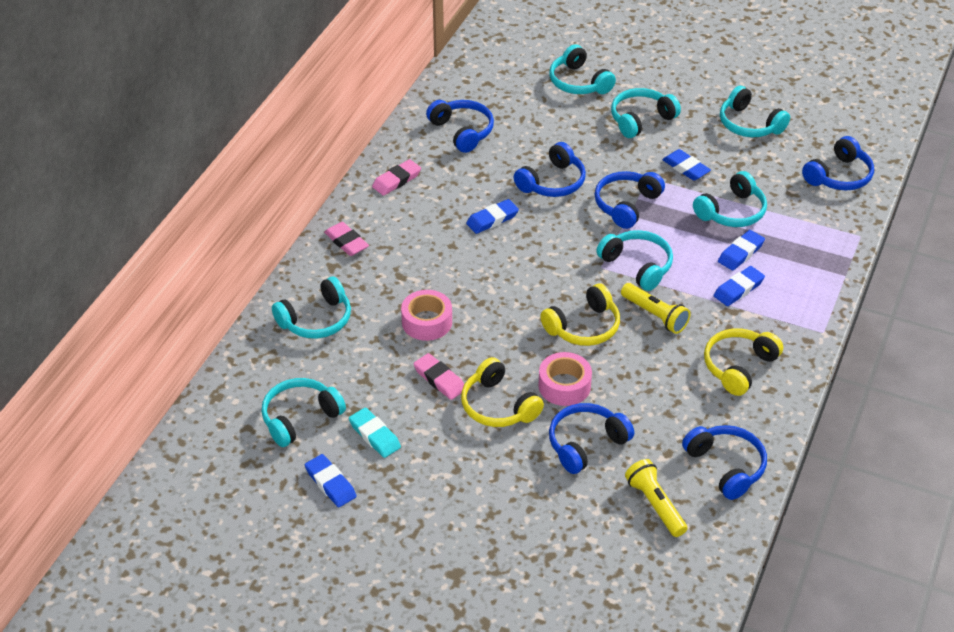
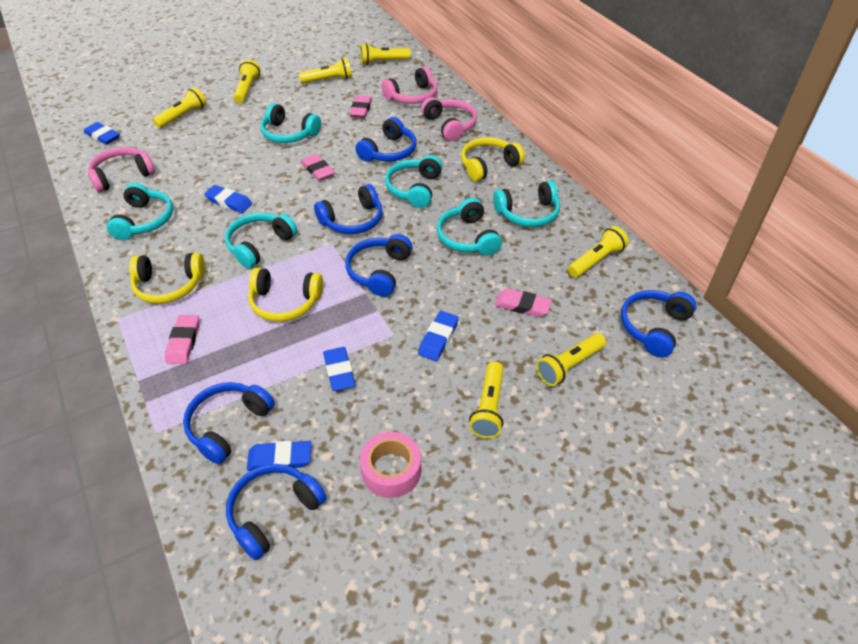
pink eraser: [324,222,369,256] [372,159,421,196] [413,353,464,400] = 3 -> [165,315,200,364] [301,154,335,181] [349,95,372,118] [495,288,552,317] = 4
pink headphones: none = 0 -> [88,147,155,192] [381,66,437,104] [421,97,477,141] = 3
pink tape: [401,290,452,341] [538,352,592,406] = 2 -> [360,432,421,498] = 1
turquoise eraser: [349,408,401,458] = 1 -> none = 0
turquoise headphones: [262,378,346,447] [272,277,351,339] [549,44,616,94] [596,230,673,291] [611,88,681,138] [693,171,767,227] [720,86,790,137] = 7 -> [107,183,173,240] [225,213,297,269] [260,103,321,143] [385,155,443,208] [437,198,502,256] [493,181,560,227] = 6
yellow flashlight: [621,283,690,334] [625,459,687,537] = 2 -> [153,87,207,128] [233,60,260,104] [299,58,352,84] [360,44,411,65] [469,362,503,438] [536,333,606,386] [568,226,629,278] = 7

